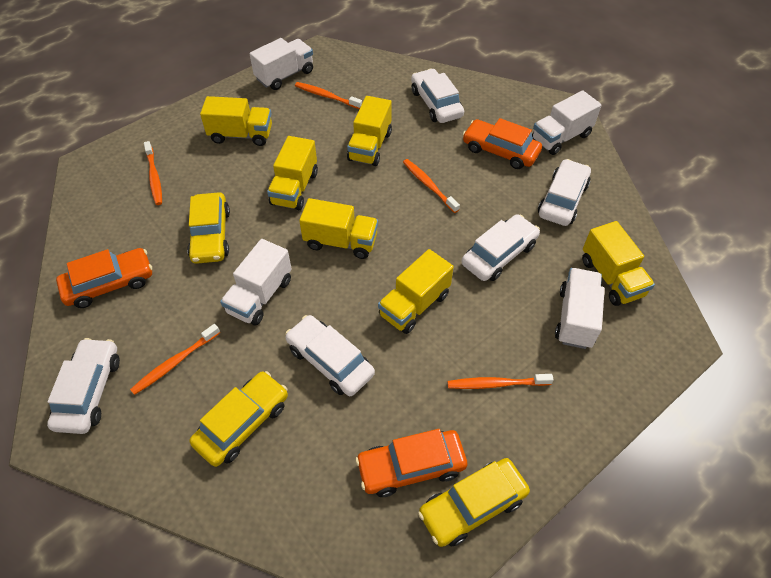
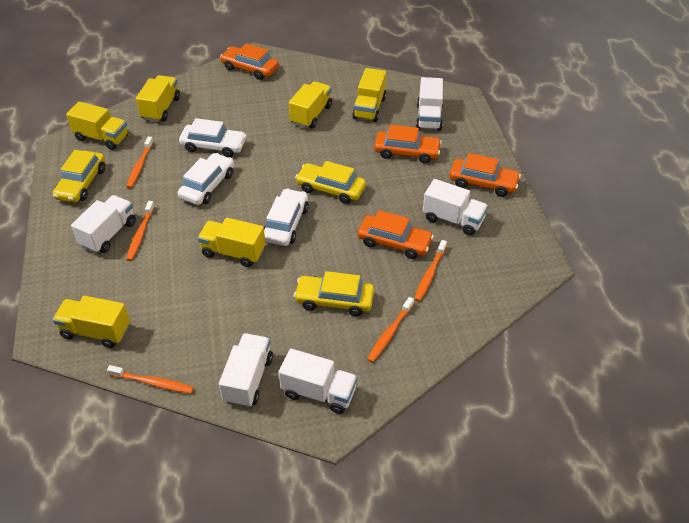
orange car: [56,248,152,308] [355,429,467,497] [462,118,542,169] = 3 -> [220,43,279,80] [358,210,434,259] [374,125,442,164] [450,153,521,197] = 4
white car: [47,338,120,434] [285,315,375,396] [411,69,464,123] [462,214,540,281] [538,159,591,226] = 5 -> [178,153,234,205] [179,118,247,157] [264,188,309,246] = 3
white truck: [220,239,292,325] [250,38,313,90] [532,90,602,155] [555,268,605,349] = 4 -> [71,195,136,253] [219,333,273,408] [279,348,357,414] [416,77,443,131] [423,179,488,236] = 5

